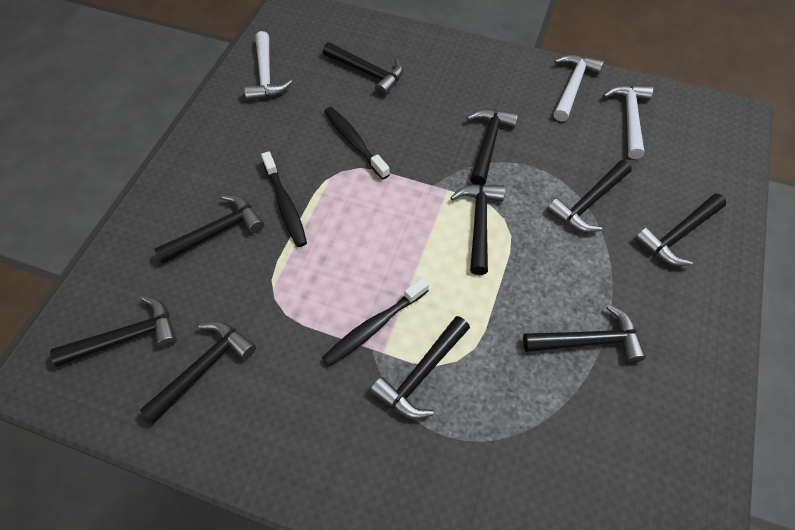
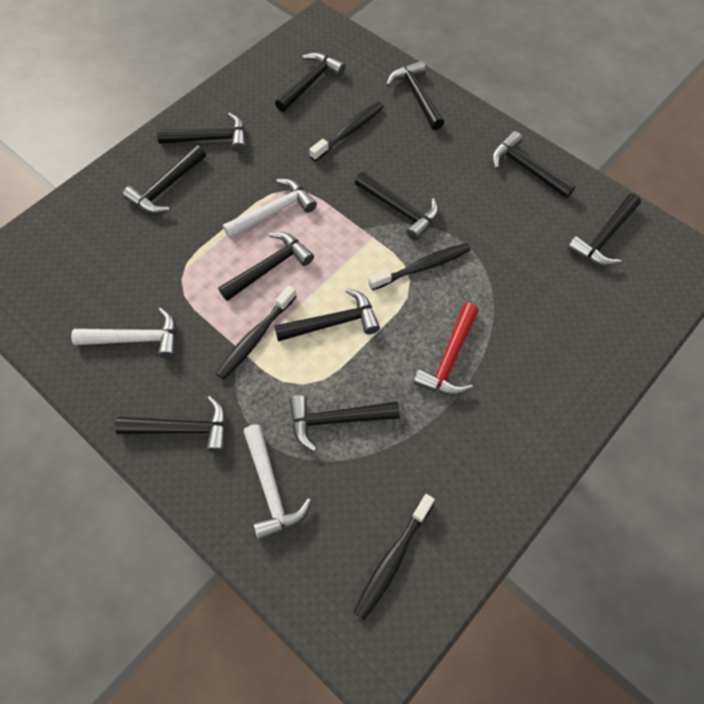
black hammer: [50,296,177,367] [140,321,256,424] [154,195,264,264] [323,42,403,97] [370,316,470,419] [450,184,505,275] [467,109,518,186] [523,305,646,363] [547,160,632,233] [634,193,727,266] = 10 -> [115,396,226,453] [122,145,206,214] [157,113,246,152] [218,232,314,301] [274,288,380,342] [275,52,346,112] [289,395,400,452] [355,172,439,241] [386,61,444,130] [492,131,576,199] [567,194,641,266] = 11
black toothbrush: [261,151,307,247] [322,278,429,366] [324,107,390,180] = 3 -> [216,285,297,380] [309,102,384,161] [354,494,435,620] [369,243,471,290] = 4
red hammer: none = 0 -> [413,303,479,396] = 1

